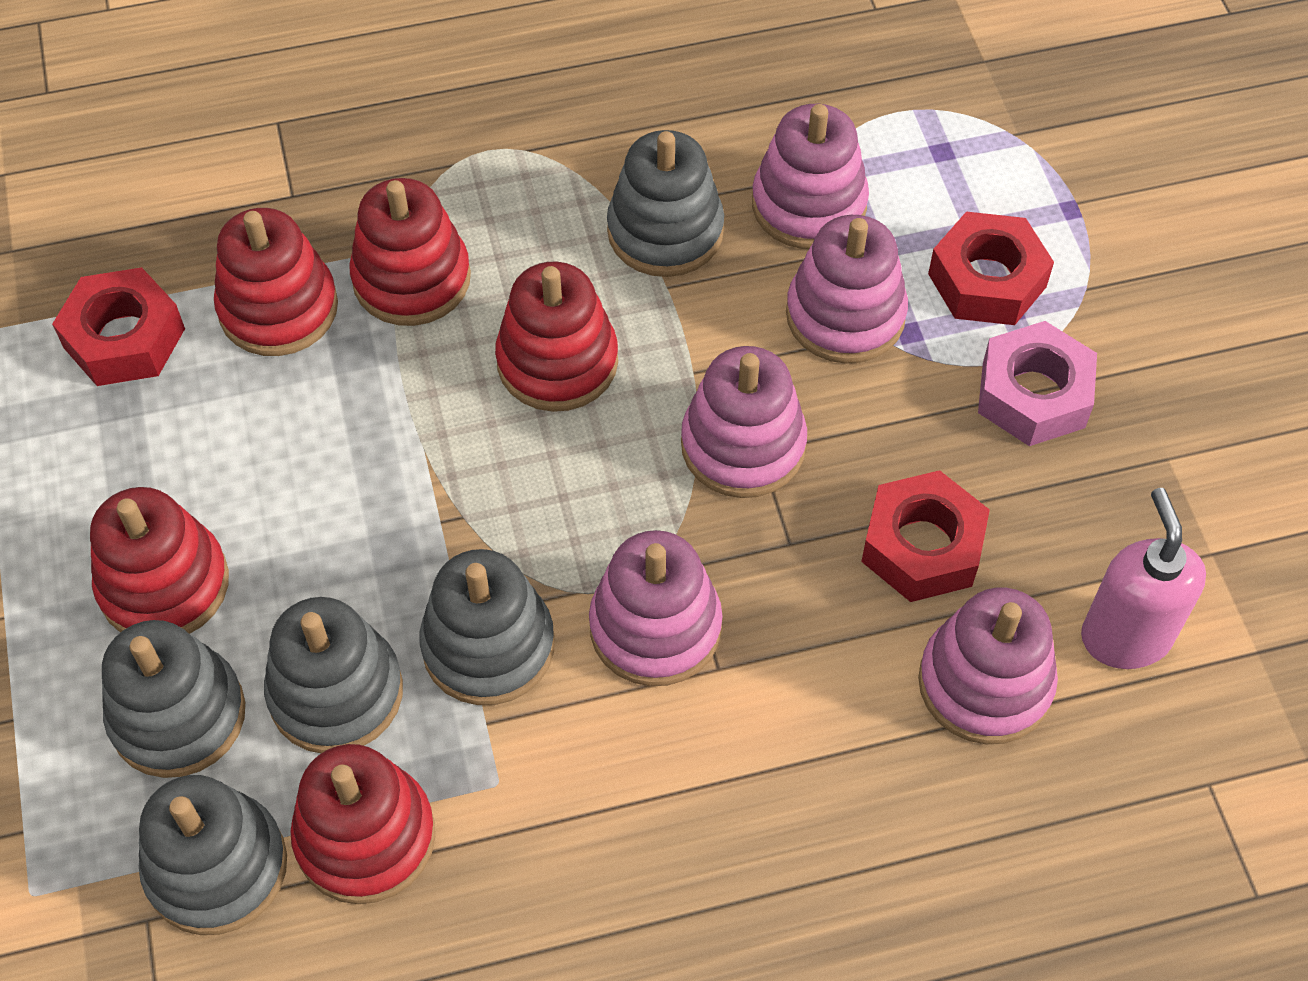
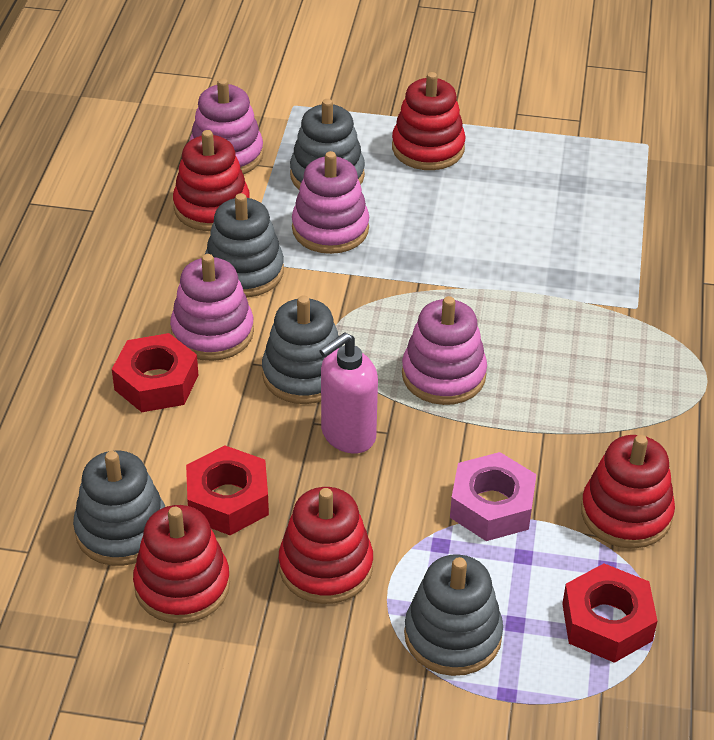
pink stacking toy: [589,530,723,686] [681,346,807,498] [752,104,869,249] [786,215,908,364] [918,588,1058,744] = 5 -> [170,254,254,361] [190,78,263,174] [292,151,369,254] [402,296,487,405] = 4

